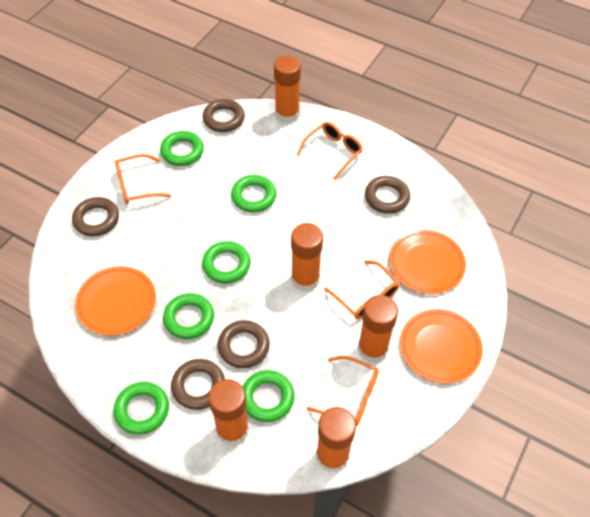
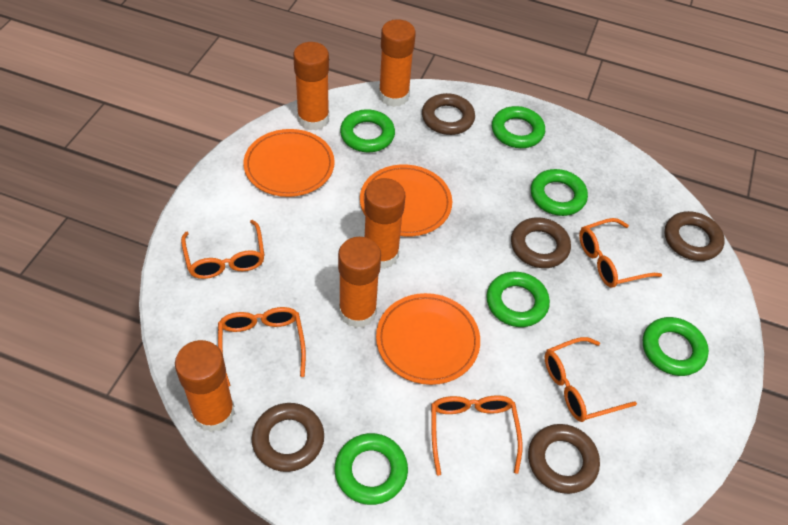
orange glasses: [115,154,171,204] [297,122,363,180] [307,356,379,427] [324,260,400,319] = 4 -> [181,220,265,279] [218,307,306,386] [431,395,523,476] [545,337,637,422] [579,218,662,288] = 5

